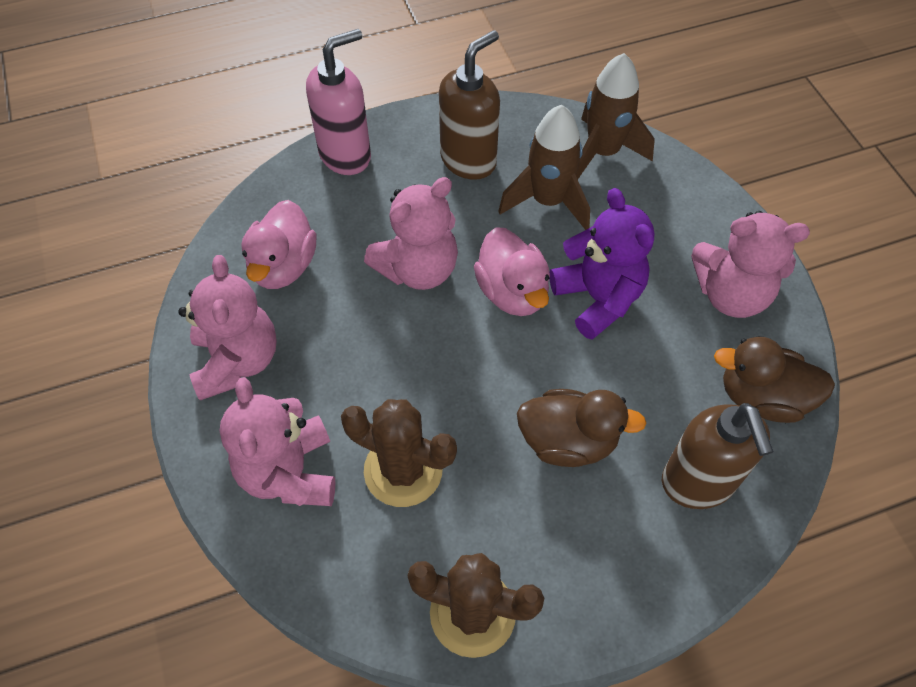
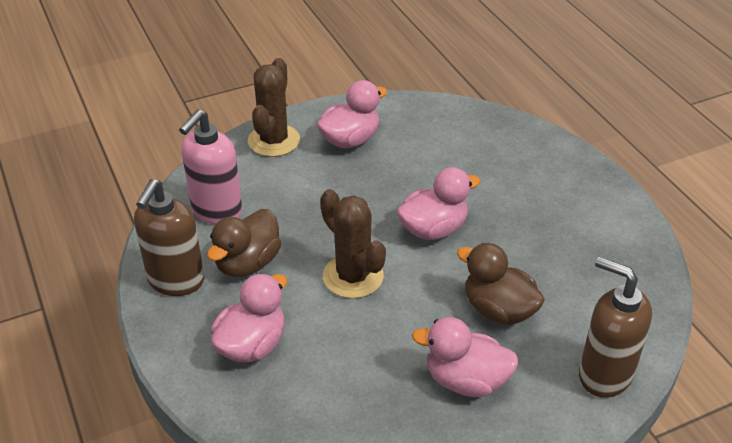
brown rocket: [498,105,590,230] [576,53,655,179] = 2 -> none = 0
pink duck: [241,200,316,289] [474,227,550,316] = 2 -> [211,273,287,363] [317,80,387,149] [397,167,481,240] [412,317,519,397] = 4
pink teddy bear: [178,255,277,400] [220,377,335,506] [364,177,458,290] [691,211,810,318] = 4 -> none = 0
purple teddy bear: [549,188,655,340] = 1 -> none = 0

